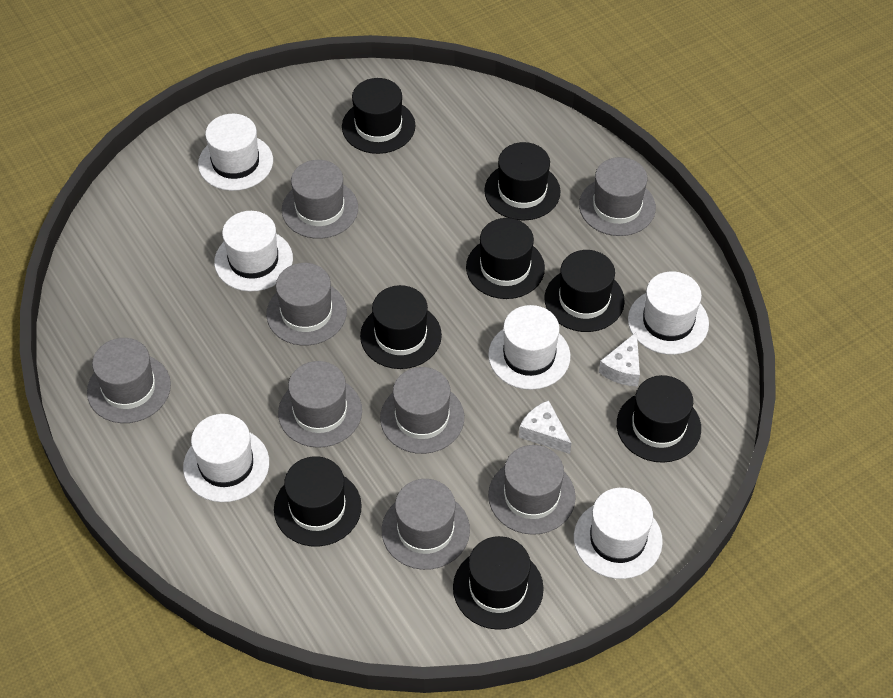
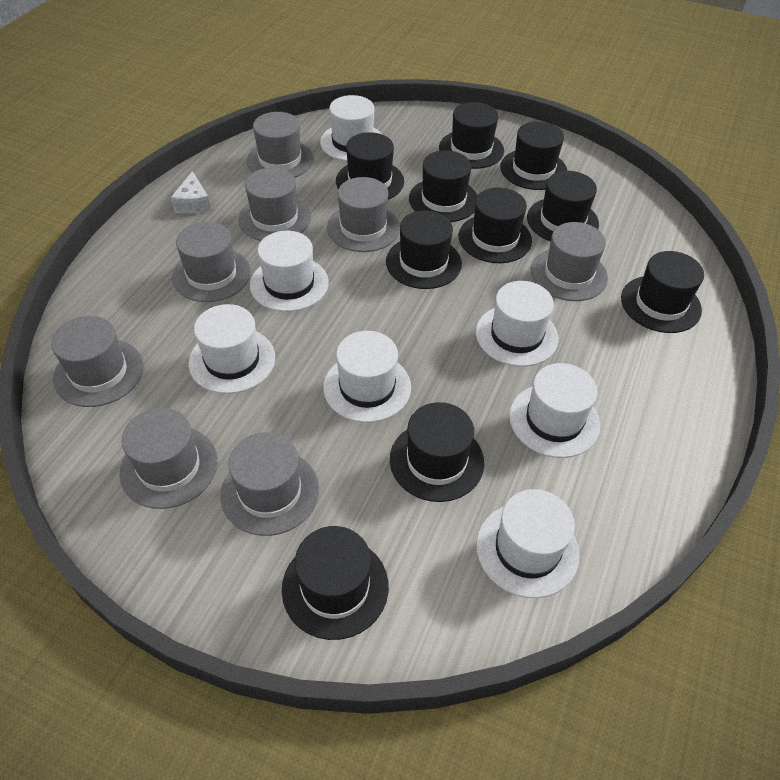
black hat: [274,456,362,546] [342,78,416,154] [360,285,442,369] [453,536,544,630] [466,218,545,299] [484,142,561,221] [545,250,625,332] [617,375,701,463] = 8 -> [282,526,389,640] [336,132,404,199] [386,211,462,289] [390,402,484,502] [409,150,478,222] [439,102,504,169] [459,188,532,263] [500,121,567,190] [527,171,599,241] [621,251,704,333] = 10
white cheese: [519,400,571,454] [599,332,640,386] = 2 -> [171,171,211,214] = 1
white hat: [183,414,269,502] [198,114,273,191] [214,211,293,292] [488,305,570,390] [574,488,663,579] [628,271,709,355] = 6 -> [189,304,275,394] [250,231,329,312] [320,95,383,161] [323,331,411,423] [476,281,558,367] [476,489,580,598] [509,363,600,458] = 7

